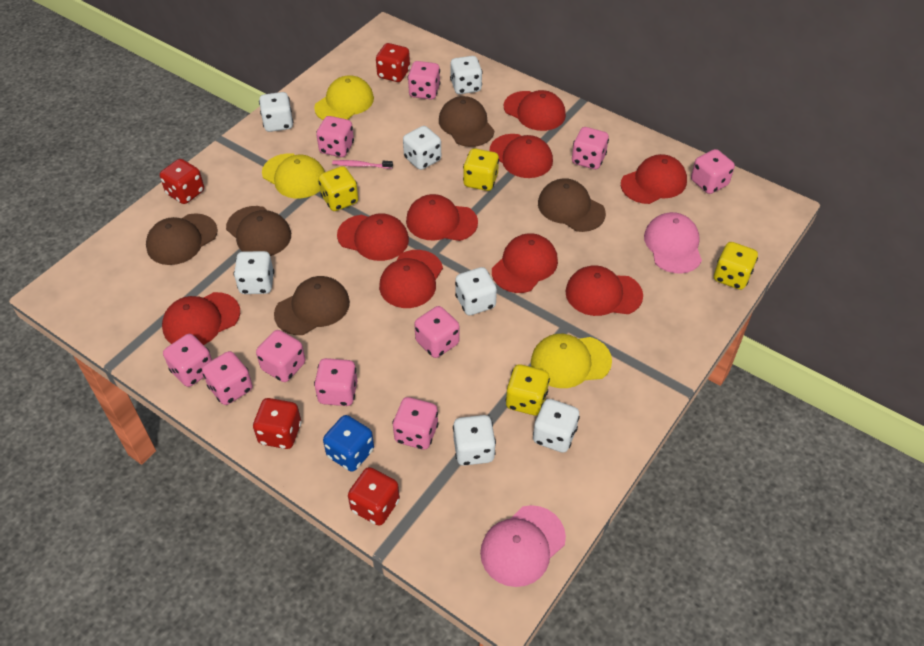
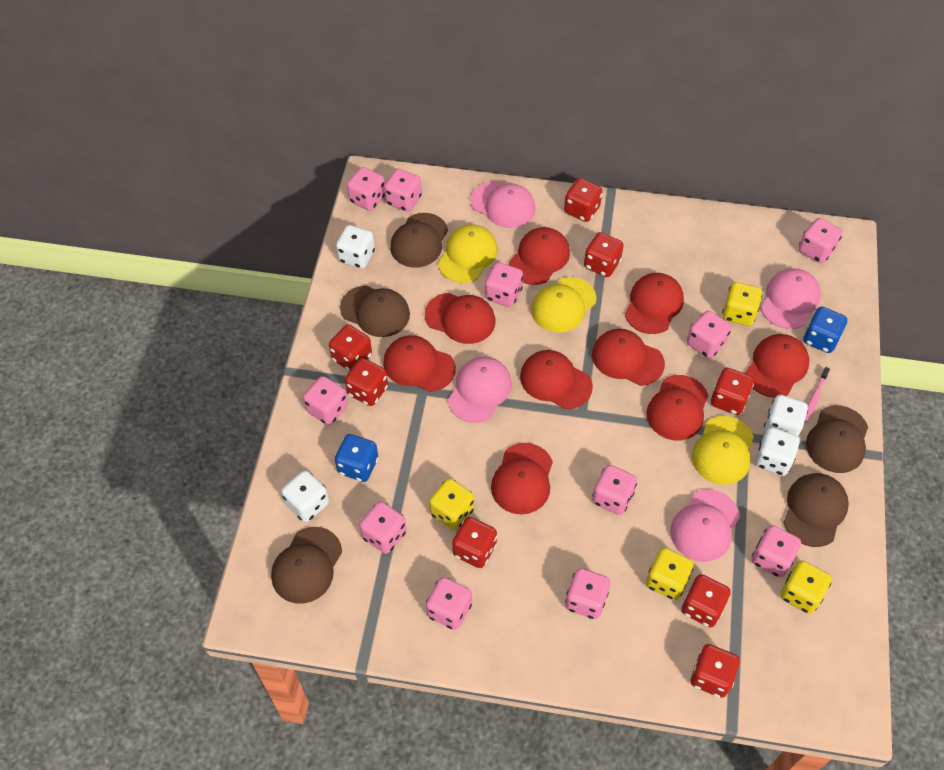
blue dice: [323,415,374,472] = 1 -> [335,434,378,482] [803,306,847,353] = 2
pink cap: [480,505,566,587] [644,212,702,274] = 2 -> [448,357,512,423] [470,181,536,228] [670,489,740,562] [761,268,821,329] = 4
pink dice: [163,334,212,387] [202,351,253,405] [256,330,305,382] [314,358,358,406] [316,116,354,157] [392,397,439,449] [408,61,440,99] [414,306,460,358] [572,127,609,169] [691,149,735,194] = 10 -> [303,376,348,425] [347,167,385,211] [359,501,406,554] [384,169,422,212] [426,577,472,630] [485,262,523,307] [565,568,610,619] [592,465,637,515] [687,311,731,358] [752,525,801,577] [798,218,842,263] = 11
red dice: [160,159,204,204] [253,398,301,449] [348,467,400,526] [376,43,410,82] = 4 -> [329,325,372,371] [345,358,388,406] [452,517,497,568] [564,178,603,222] [584,232,624,277] [681,574,731,627] [690,644,740,698] [710,368,754,415] = 8
white dice: [234,251,274,294] [259,92,293,132] [403,126,441,170] [450,56,483,94] [453,415,496,466] [455,267,497,315] [533,399,580,453] = 7 -> [281,470,329,522] [336,225,375,269] [755,427,800,476] [764,395,808,437] = 4

